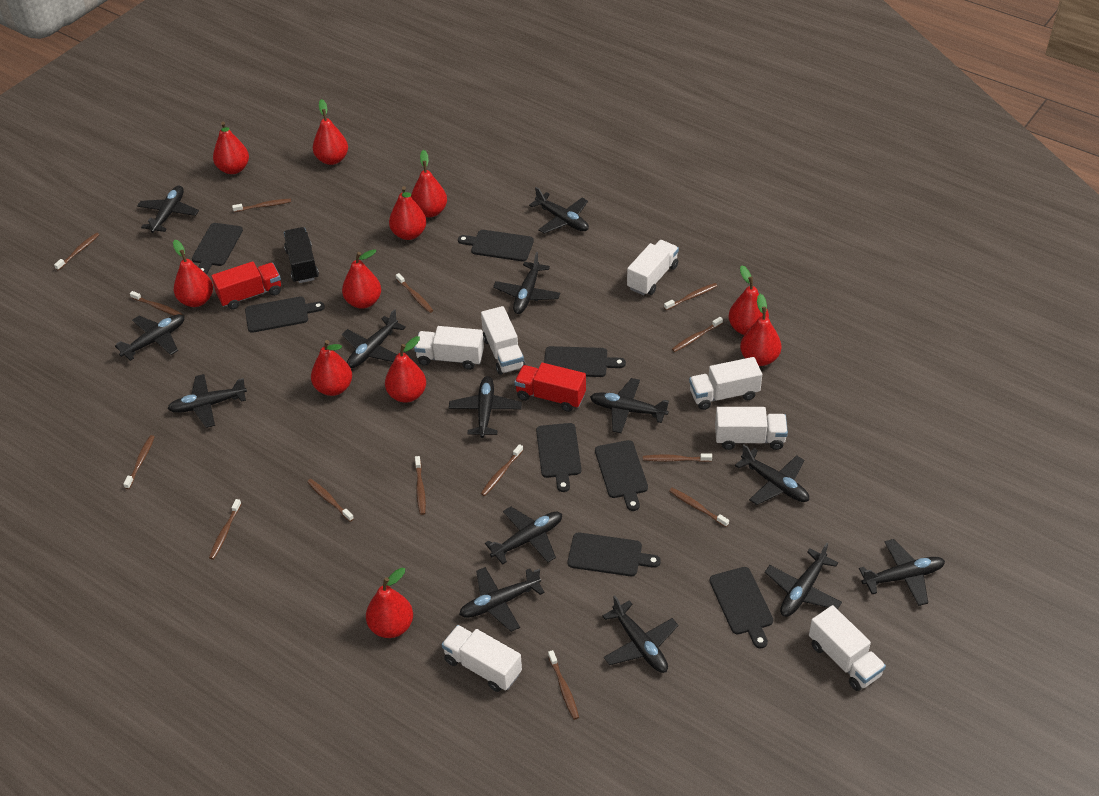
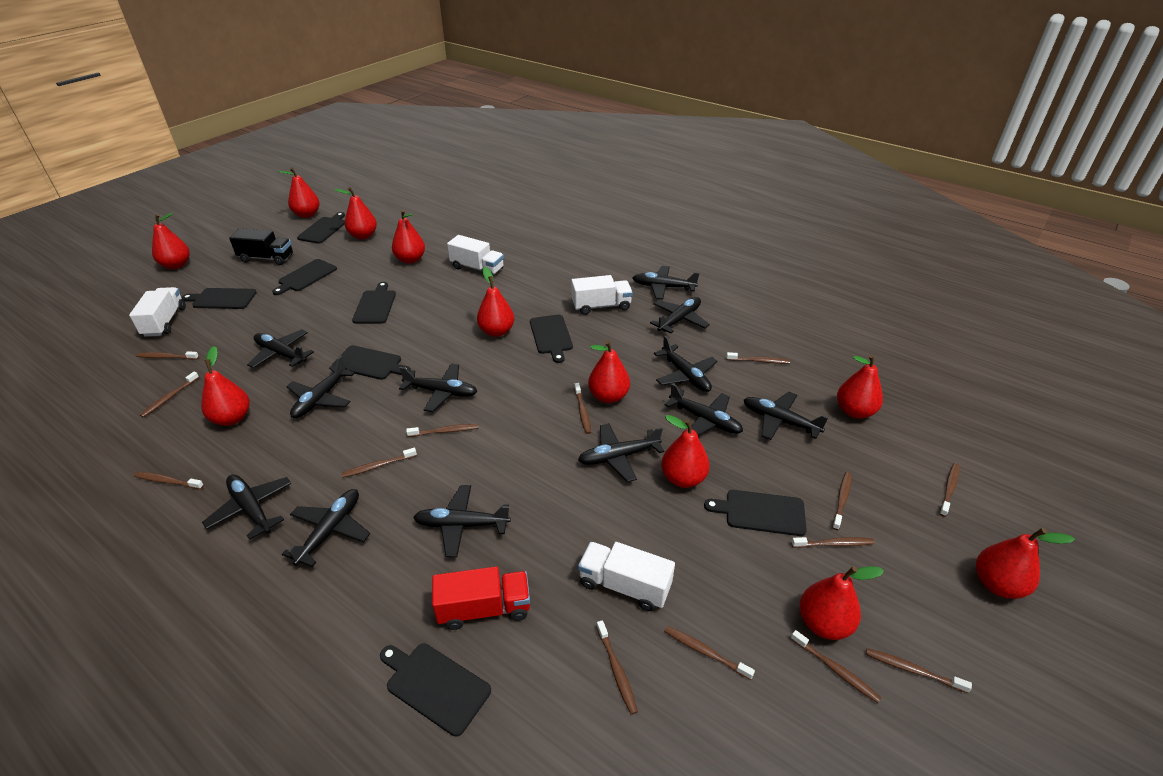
black plane: [115,314,184,361] [137,186,199,233] [167,374,247,428] [342,309,406,368] [449,376,522,438] [459,567,545,632] [485,507,562,565] [493,252,561,314] [529,187,589,234] [590,378,669,433] [602,596,678,673] [735,444,809,505] [765,543,842,617] [859,539,945,606] = 14 -> [202,474,292,540] [247,329,314,368] [282,489,370,567] [286,356,355,418] [399,364,477,412] [413,485,511,557] [578,423,664,482] [632,266,699,299] [650,297,710,334] [654,336,718,392] [665,383,743,436] [744,392,828,440] = 12
red truck: [211,261,281,310] [514,363,586,412] = 2 -> [432,566,530,630] = 1
white truck: [414,326,484,370] [442,625,522,692] [481,306,525,375] [627,240,679,295] [689,357,762,410] [715,407,788,450] [809,605,886,691] = 7 -> [129,287,186,337] [447,235,504,275] [571,275,633,315] [578,542,675,611] = 4

